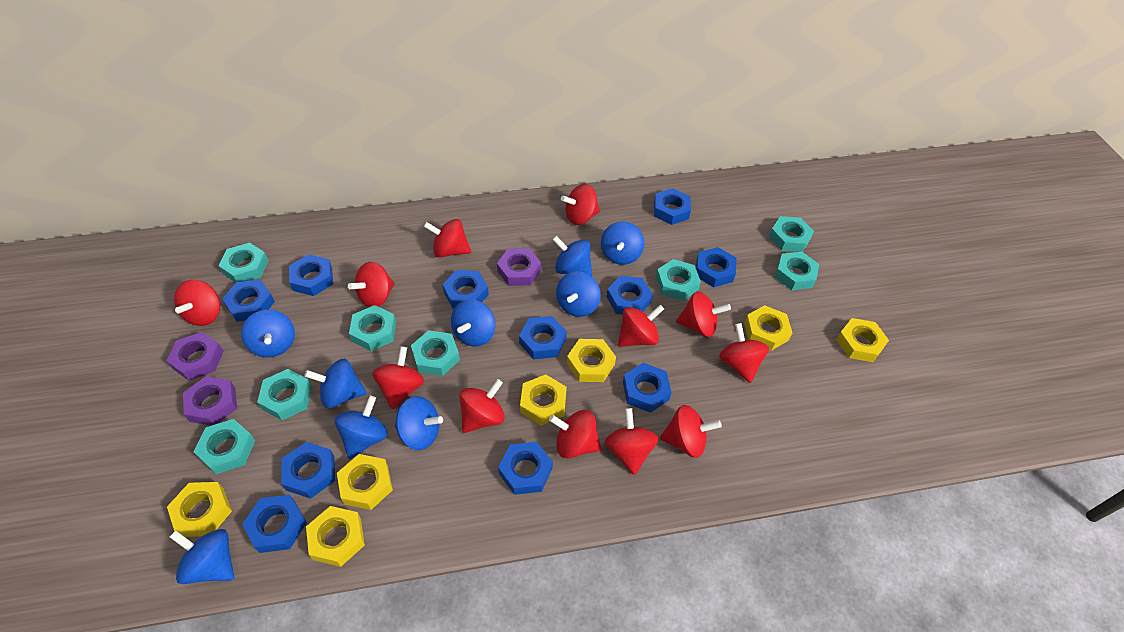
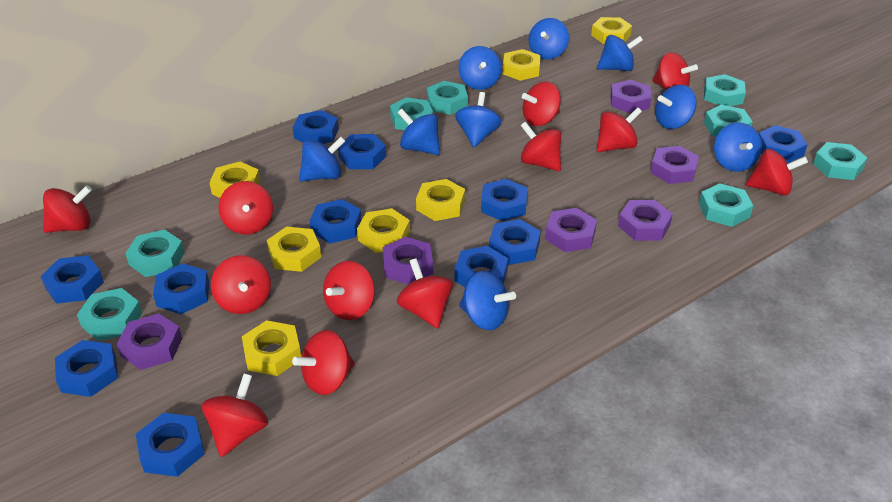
purple nut: [166,332,224,380] [183,376,237,426] [497,248,541,286] = 3 -> [117,313,182,370] [382,237,433,284] [545,208,597,252] [610,80,652,114] [618,200,673,241] [650,146,699,184] = 6

